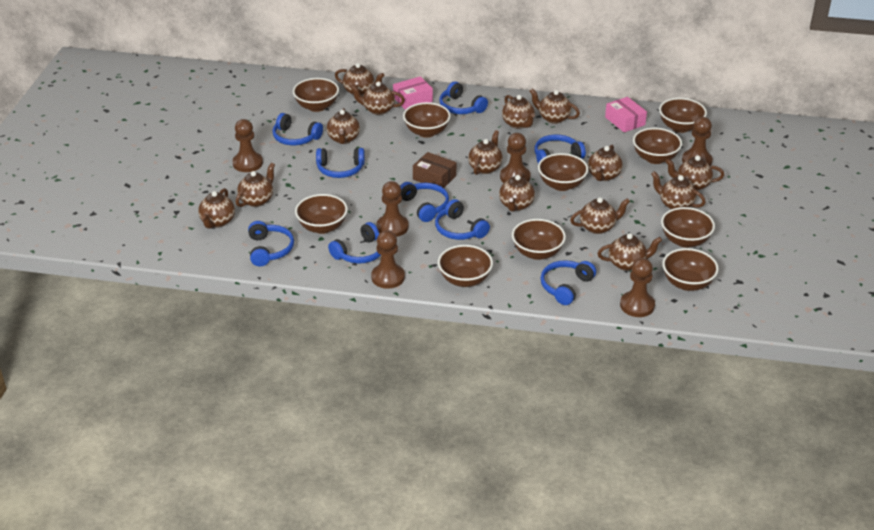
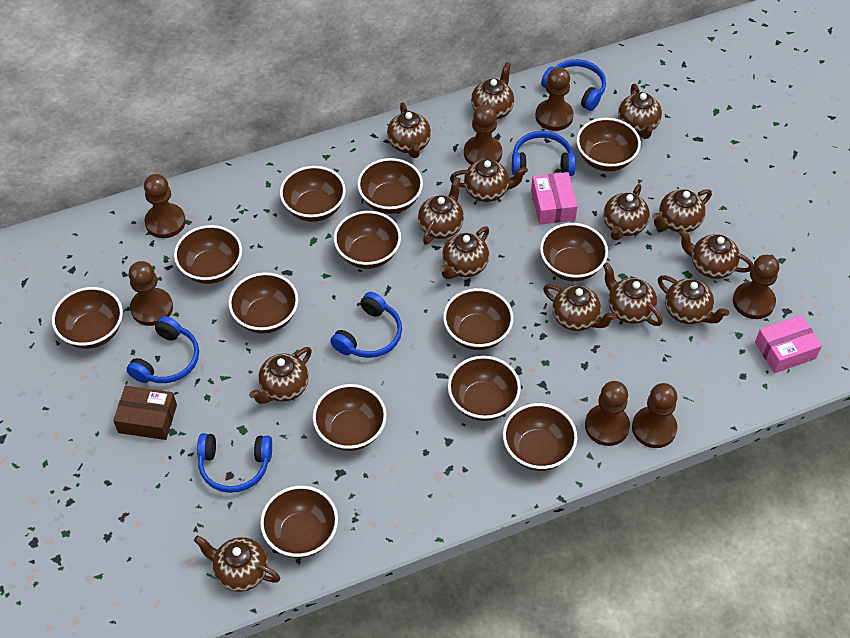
blue headphones: [248,221,294,266] [272,113,323,145] [316,148,365,178] [328,222,381,264] [400,182,449,222] [435,199,490,240] [439,82,488,114] [535,134,586,164] [540,260,596,305] = 9 -> [127,316,199,383] [197,433,272,493] [330,292,402,358] [512,131,576,176] [541,59,606,111] = 5
brown bowl: [293,78,339,112] [295,194,348,234] [403,102,451,138] [438,245,493,287] [512,219,566,260] [538,153,588,191] [633,128,682,164] [659,98,707,133] [661,207,715,248] [662,248,719,291] = 10 -> [52,287,123,349] [174,225,242,284] [228,272,298,334] [260,486,338,558] [280,166,346,222] [313,384,387,451] [334,211,401,269] [357,158,423,214] [443,288,513,350] [448,356,521,421] [503,403,577,471] [540,223,608,281] [576,118,641,171] = 13
brown pawn: [233,119,263,172] [371,231,405,289] [377,181,409,237] [500,133,531,183] [620,258,655,317] [682,117,713,166] = 6 -> [128,261,173,326] [144,174,186,238] [464,104,502,165] [536,67,574,131] [585,381,630,446] [632,383,678,448] [733,255,779,319] = 7

